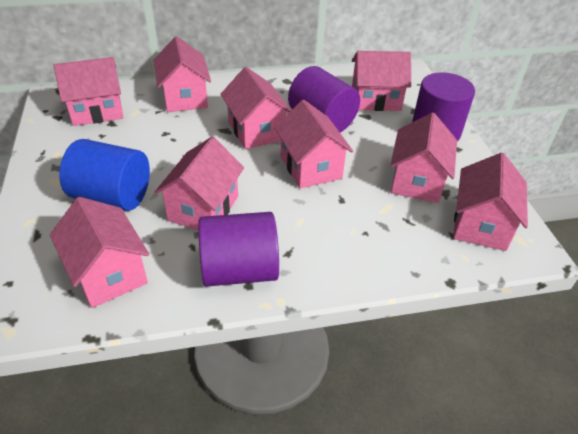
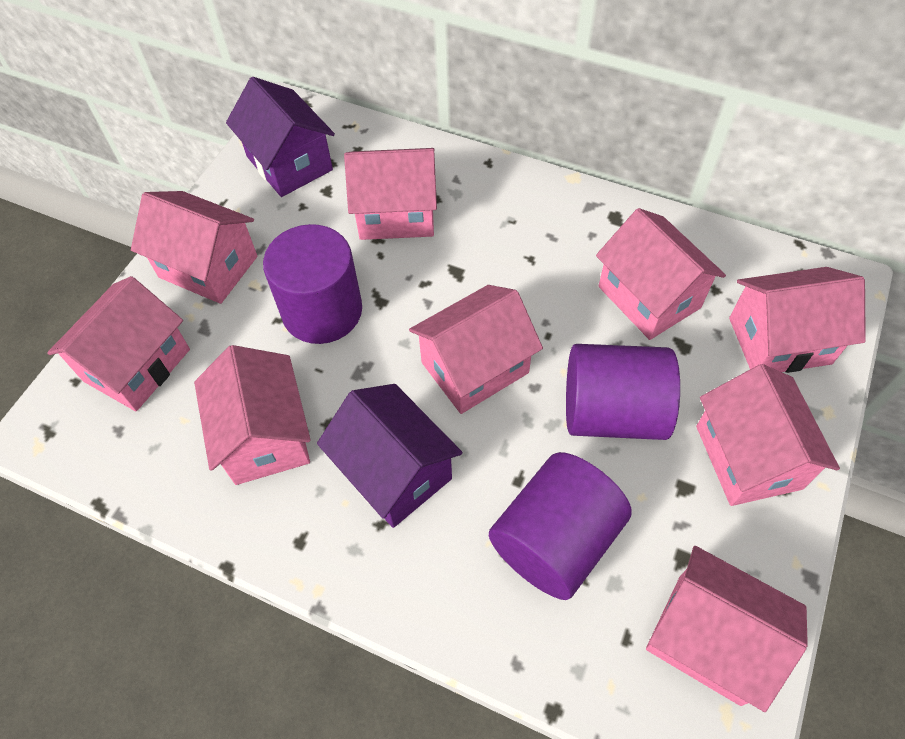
blue cylinder: [59,139,150,211] = 1 -> none = 0
purple house: none = 0 -> [226,77,335,197] [317,384,462,528] = 2

